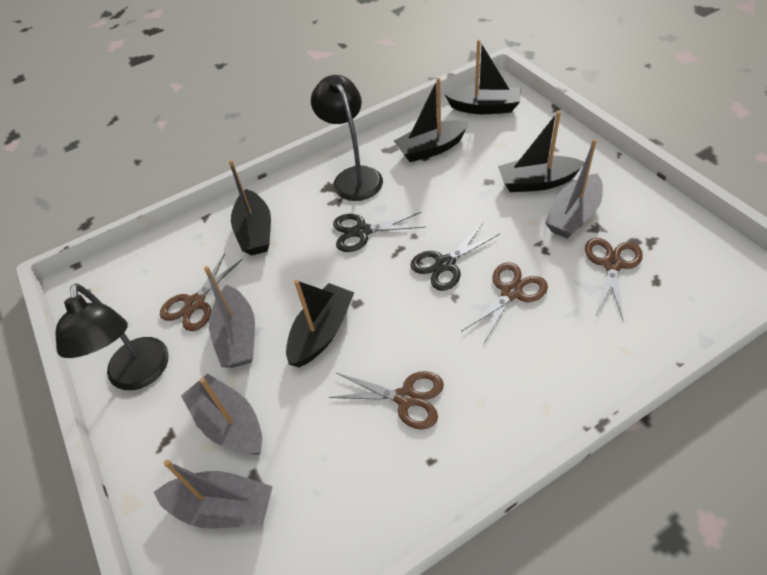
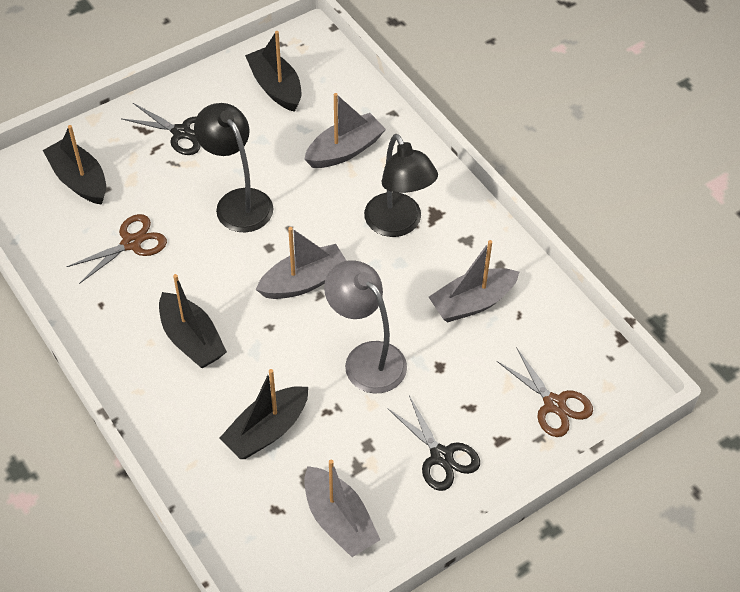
black boat: [229,160,271,256] [286,280,354,367] [394,78,469,162] [444,40,520,114] [498,111,585,192] = 5 -> [43,125,106,205] [159,274,227,368] [219,369,308,459] [245,31,301,112] = 4
brown scissors: [160,253,243,331] [328,371,444,430] [461,262,548,345] [585,238,643,321] = 4 -> [66,214,167,284] [497,347,593,437] = 2
grey lamp: none = 0 -> [324,260,407,394] = 1

